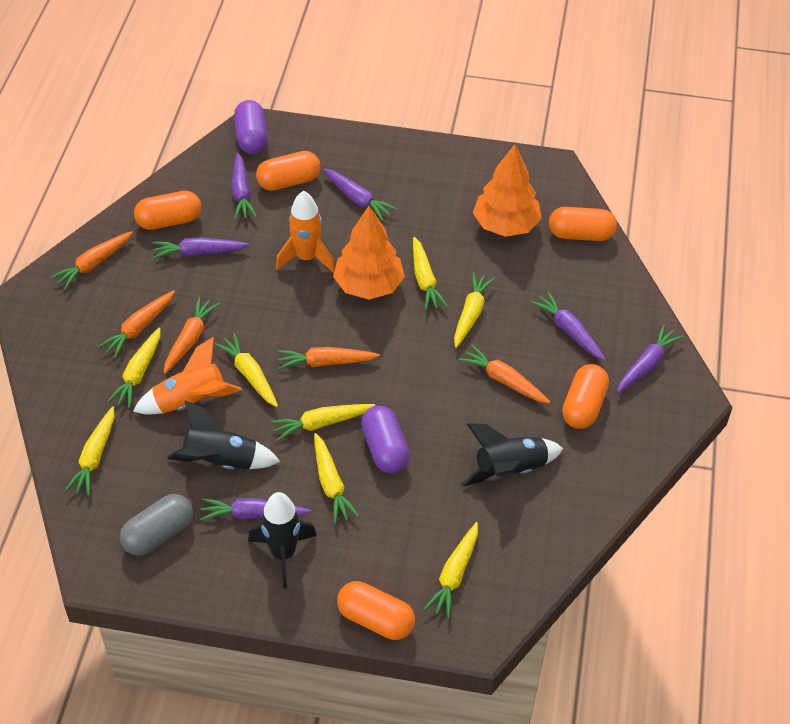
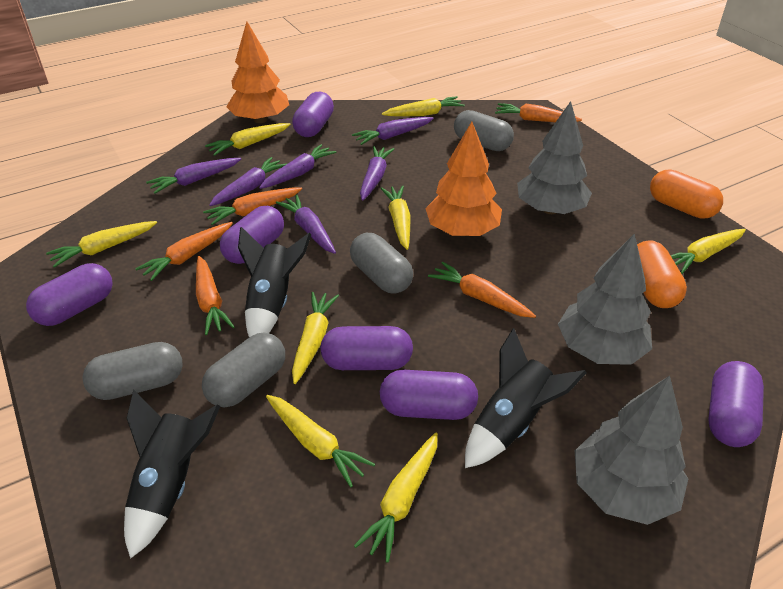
grey capsule: [120,494,193,556] = 1 -> [82,342,183,400] [202,333,285,408] [350,233,413,294] [454,110,514,151] = 4
grey tree: none = 0 -> [517,101,592,214] [558,233,652,365] [575,375,688,525] = 3
orange capsule: [134,191,202,230] [256,151,321,191] [337,581,415,640] [549,207,617,241] [562,364,609,429] = 5 -> [637,240,687,308] [650,169,723,219] = 2
orange rocket: [133,337,242,414] [276,191,335,273] = 2 -> none = 0
purple capsule: [234,100,268,154] [361,405,410,474] = 2 -> [26,263,113,326] [220,206,284,264] [292,92,334,137] [320,326,413,370] [380,370,478,420] [708,361,764,447] = 6

